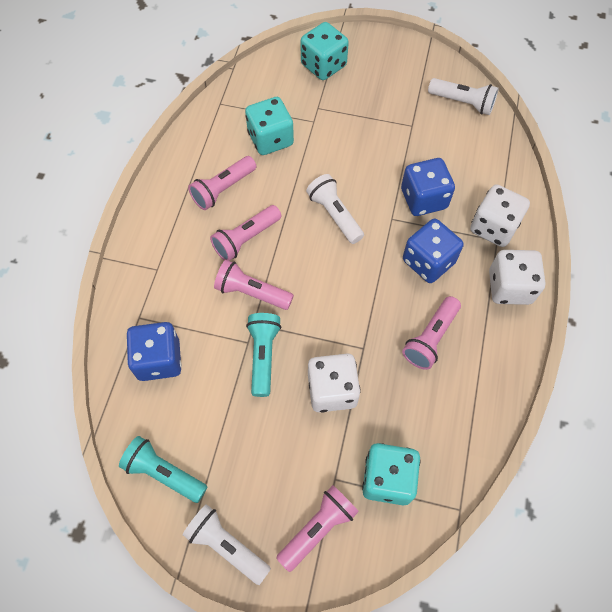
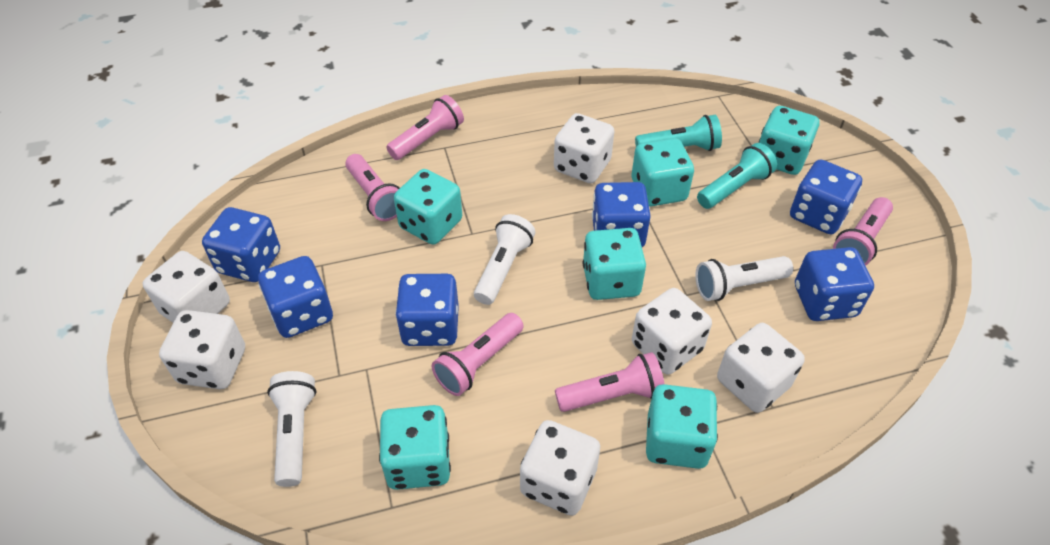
blue dice: [126,322,182,381] [401,158,455,216] [403,219,463,283] = 3 -> [202,207,280,282] [258,256,333,338] [395,274,459,346] [592,182,651,247] [790,160,862,234] [795,247,874,321] = 6
turquoise dice: [245,97,294,155] [301,22,349,80] [362,443,420,505] = 3 -> [379,405,451,490] [394,169,462,245] [583,228,646,300] [632,139,694,207] [646,384,718,469] [759,106,819,175] = 6
white dice: [308,354,361,412] [470,184,530,247] [489,250,546,305] = 3 -> [143,251,230,323] [159,310,245,389] [520,420,600,516] [554,113,614,183] [632,288,712,375] [717,323,805,413] = 6

